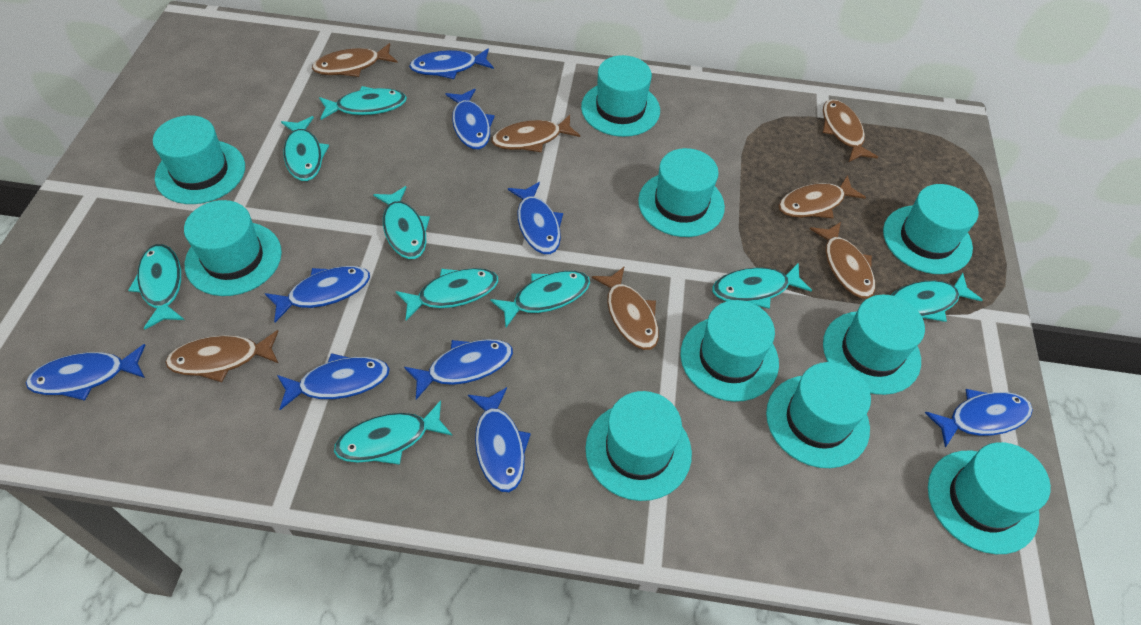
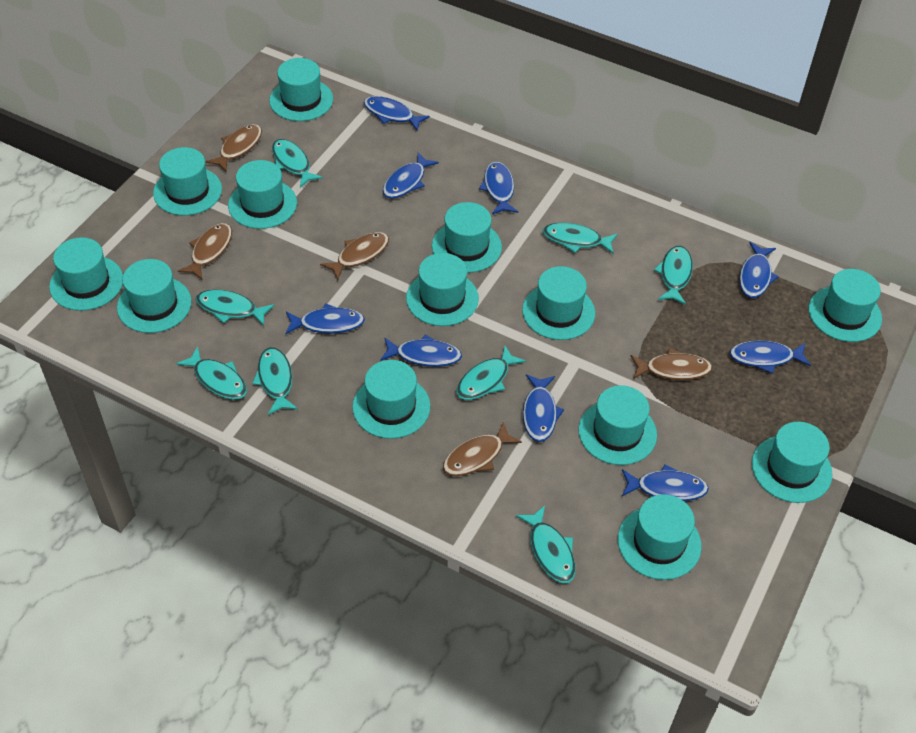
brown fish: [165,330,279,382] [312,43,398,77] [491,115,580,152] [592,267,659,350] [778,175,866,218] [810,222,875,299] [823,99,878,162] = 7 -> [178,223,232,280] [205,124,262,172] [320,232,389,280] [443,422,522,476] [631,349,712,380] = 5
turquoise fish: [128,244,184,330] [281,116,329,181] [319,86,407,120] [334,400,452,465] [373,186,430,259] [396,268,498,321] [490,271,590,327] [712,262,812,309] [891,273,983,322] = 9 -> [176,346,247,400] [196,289,275,326] [252,347,298,415] [272,139,323,188] [457,346,526,400] [516,506,576,584] [543,223,618,254] [654,246,693,305] = 8
turquoise hat: [153,115,245,204] [184,200,282,296] [581,55,660,137] [585,391,692,501] [638,148,725,237] [680,300,779,402] [766,362,871,468] [823,294,925,395] [883,184,979,274] [928,442,1051,554] = 10 -> [49,237,123,311] [117,259,192,333] [153,147,222,216] [228,160,297,229] [269,58,333,121] [352,360,430,439] [406,253,479,326] [432,202,502,273] [522,266,595,340] [578,385,657,465] [618,494,702,580] [752,422,833,503] [809,269,882,342] = 13

